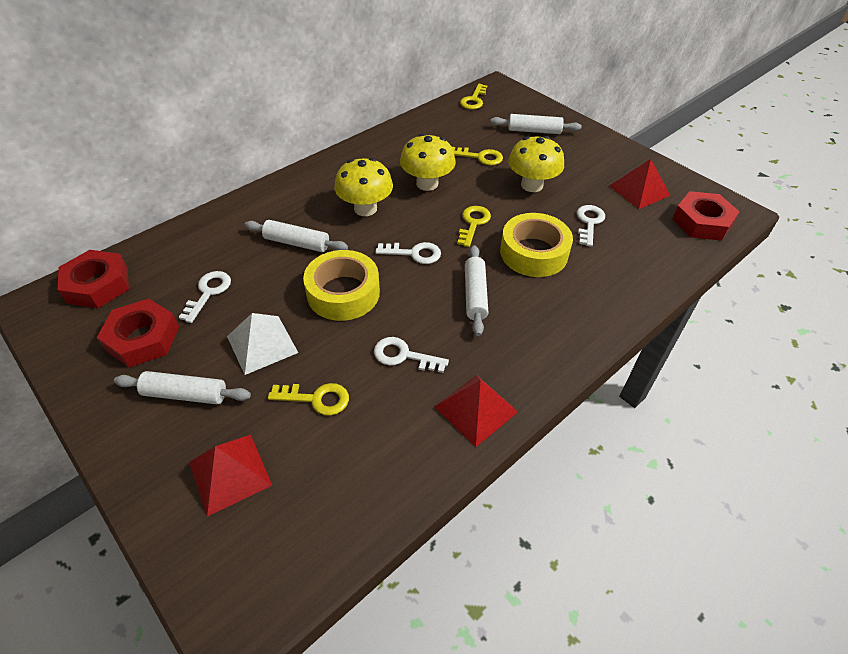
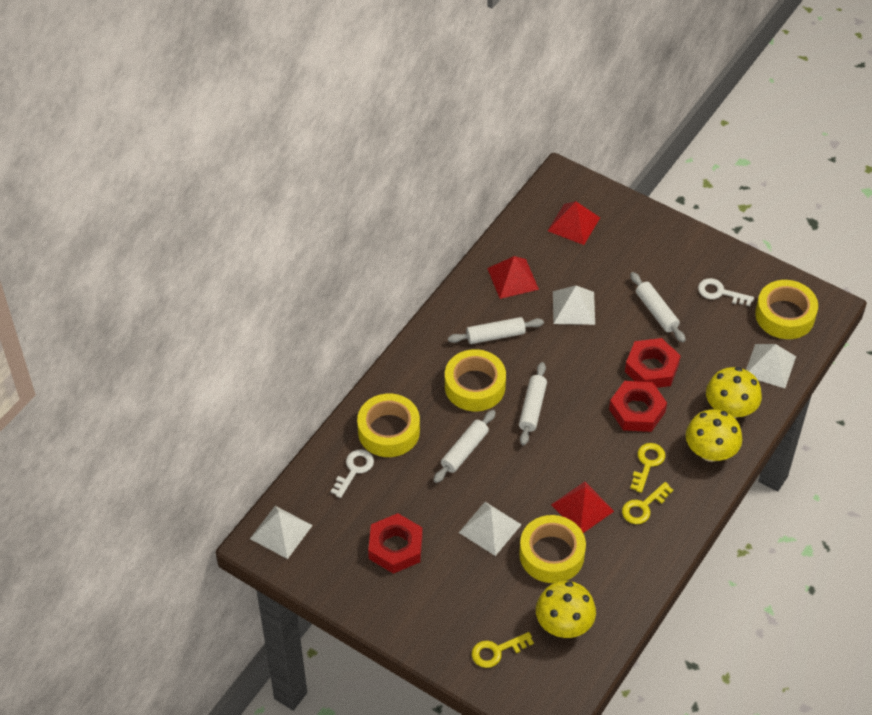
white key: [179,271,231,323] [374,337,449,373] [375,242,441,264] [577,205,605,247] = 4 -> [331,449,374,498] [698,278,754,306] = 2
white pyramid: [227,313,298,375] = 1 -> [250,506,313,559] [459,502,522,556] [553,285,595,325] [746,344,796,388] = 4
yellow key: [268,383,349,416] [452,147,503,165] [457,206,491,247] [460,84,487,110] = 4 -> [472,632,534,668] [622,482,673,524] [630,443,665,493] = 3
yellow tape: [303,250,380,321] [500,213,573,277] = 2 -> [357,394,420,457] [445,349,506,411] [519,515,586,583] [755,280,818,339] = 4

